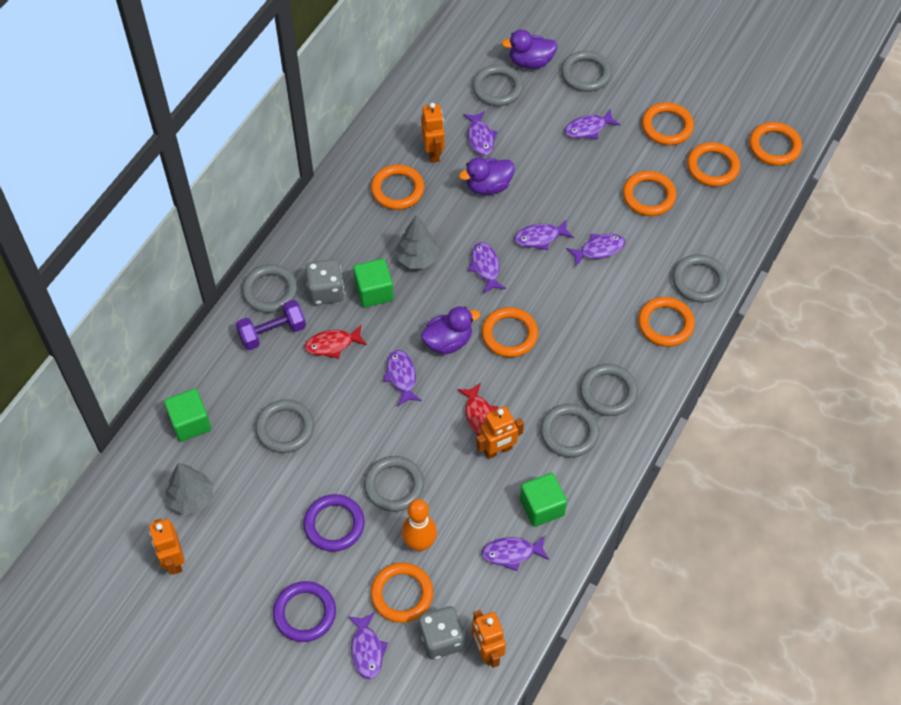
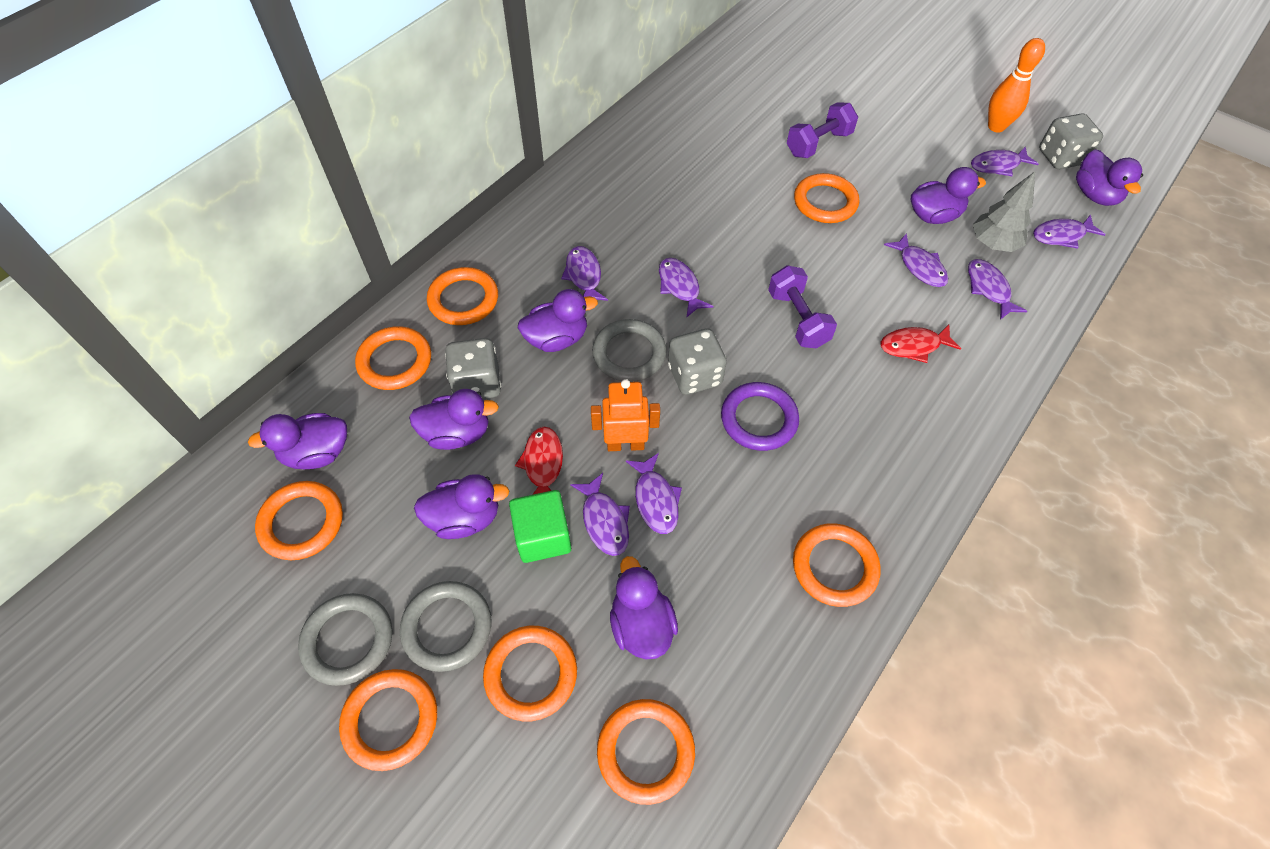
green cube: [164,389,211,442] [353,259,394,308] [520,473,567,527] = 3 -> [509,490,571,563] = 1
grey dice: [305,259,344,305] [419,606,465,660] = 2 -> [445,338,501,399] [668,328,727,395] [1039,114,1103,169] = 3
grey ring: [242,264,298,313] [255,399,314,453] [364,456,424,512] [472,65,523,106] [540,404,599,458] [561,51,612,92] [580,364,638,416] [672,254,728,303] = 8 -> [298,593,392,686] [400,581,492,672] [592,319,667,382] = 3
grey tree: [165,463,213,515] [396,215,439,269] = 2 -> [973,171,1035,252] = 1
orange robot: [149,518,185,575] [421,103,445,163] [472,610,506,668] [476,406,524,459] = 4 -> [591,379,660,451] = 1
purple duck: [421,306,480,355] [459,157,515,195] [502,30,557,69] = 3 -> [248,413,347,469] [409,389,499,450] [414,474,509,539] [518,289,598,352] [610,556,678,659] [911,167,986,224] [1076,149,1143,206] = 7
purple dumbbell: [236,300,306,350] = 1 -> [768,265,837,348] [787,102,858,158] = 2
purple ring: [273,581,336,642] [303,494,365,552] = 2 -> [721,382,799,451] = 1

